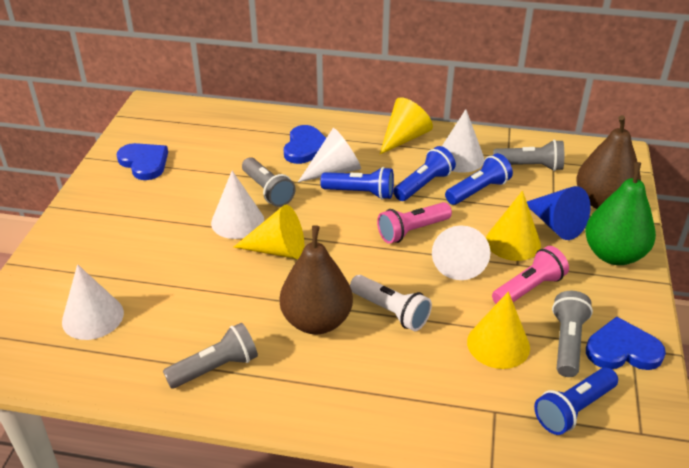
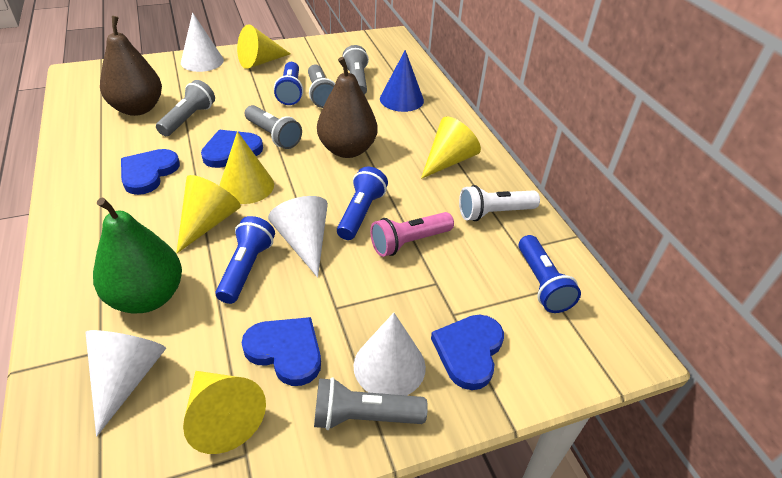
blue heart: [117,143,168,180] [284,125,326,164] [586,316,666,370] = 3 -> [121,149,180,195] [201,129,263,168] [242,317,321,386] [431,315,504,390] = 4
grey flashlight: [163,323,258,389] [242,157,296,207] [493,140,564,171] [552,291,593,377] = 4 -> [156,80,215,136] [245,105,302,149] [308,64,335,108] [314,377,428,430] [342,45,369,95] = 5
pink flashlight: [377,202,452,244] [492,246,569,304] = 2 -> [370,212,454,257] = 1
white cone: [62,264,124,340] [211,171,264,239] [298,128,361,182] [432,225,491,280] [442,109,485,173] = 5 -> [85,330,166,436] [181,12,224,72] [268,196,328,277] [353,313,426,396] = 4
yellow cone: [234,205,304,259] [380,97,433,154] [467,291,530,369] [486,191,541,261] = 4 -> [177,175,241,253] [183,371,266,454] [219,131,274,204] [237,24,291,69] [421,117,481,179] = 5

